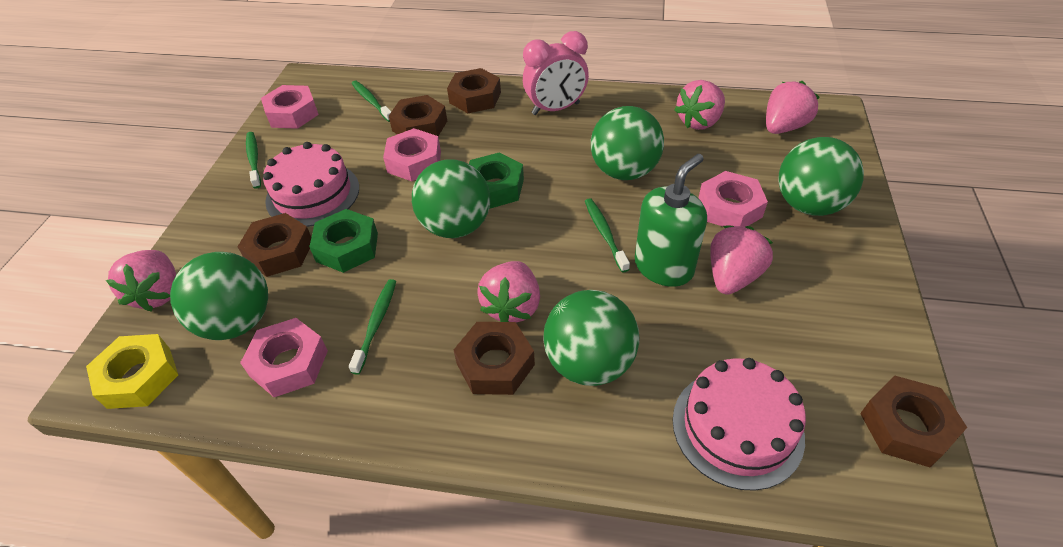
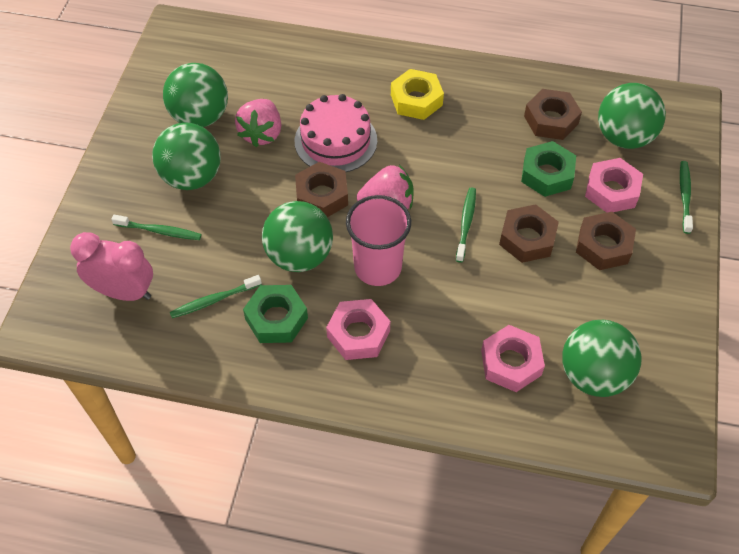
brown nut: [237,213,311,277] [389,95,447,136] [447,68,501,113] [454,322,535,395] [860,376,967,467] = 5 -> [295,162,348,217] [499,204,559,263] [524,89,582,140] [576,212,636,270] = 4
green soap dispenser: [635,154,707,287] = 1 -> none = 0
pink cake: [263,142,359,227] [673,358,806,491] = 2 -> [295,94,377,172] = 1
pink cup: none = 0 -> [346,195,411,286] = 1
pink nut: [240,318,328,397] [261,85,319,129] [383,128,441,181] [699,171,768,227] = 4 -> [326,299,390,360] [481,325,545,392] [585,158,643,213] = 3
pink strawberry: [106,250,176,311] [477,261,540,322] [674,80,725,130] [710,226,773,295] [766,81,820,134] = 5 -> [235,99,281,147] [357,165,413,210] = 2

